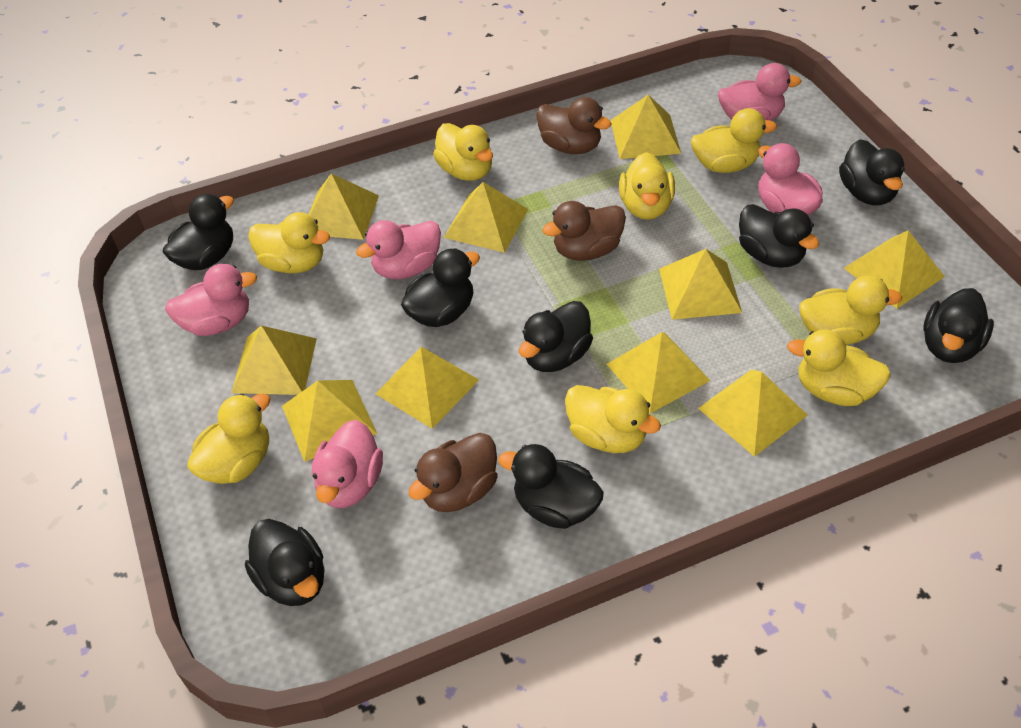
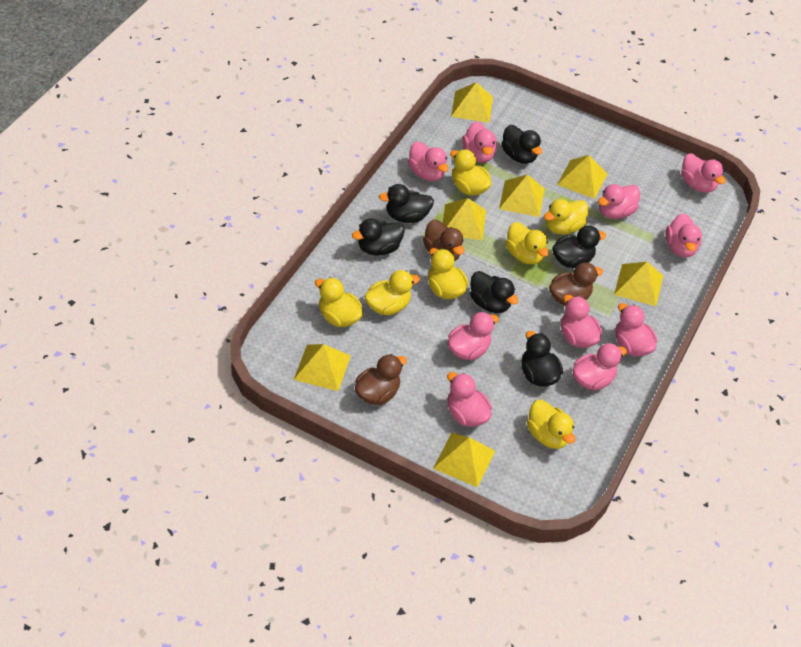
black duck: [163,194,234,270] [245,519,325,606] [401,248,480,327] [498,444,604,529] [519,301,593,372] [739,204,819,268] [839,139,905,205] [924,288,994,363] = 8 -> [352,219,405,256] [379,184,434,223] [470,271,518,313] [501,125,542,164] [522,331,563,387] [552,226,606,268] = 6
pink duck: [165,264,257,336] [312,420,383,508] [356,220,441,279] [718,63,802,121] [758,143,823,215] = 5 -> [408,142,449,181] [447,312,499,360] [447,372,492,427] [462,121,497,163] [561,295,602,348] [573,343,627,390] [598,184,640,219] [615,303,657,357] [666,213,702,257] [681,154,726,193] = 10
yellow duck: [187,393,270,484] [248,212,330,273] [433,123,493,181] [565,385,661,453] [619,152,675,220] [691,108,777,173] [787,329,891,406] [799,276,902,345] = 8 -> [315,277,363,327] [364,270,420,315] [428,248,469,299] [450,149,492,196] [505,222,549,265] [527,400,575,449] [544,199,589,235] = 7
yellow pyramid: [231,326,317,395] [282,380,377,462] [309,173,379,240] [375,347,479,429] [444,182,528,253] [607,332,711,413] [611,95,681,159] [659,249,742,320] [698,370,808,457] [844,230,945,308] = 10 -> [294,344,351,391] [433,433,495,488] [443,198,486,241] [451,82,493,123] [499,174,545,217] [557,155,608,199] [614,262,663,306] = 7

